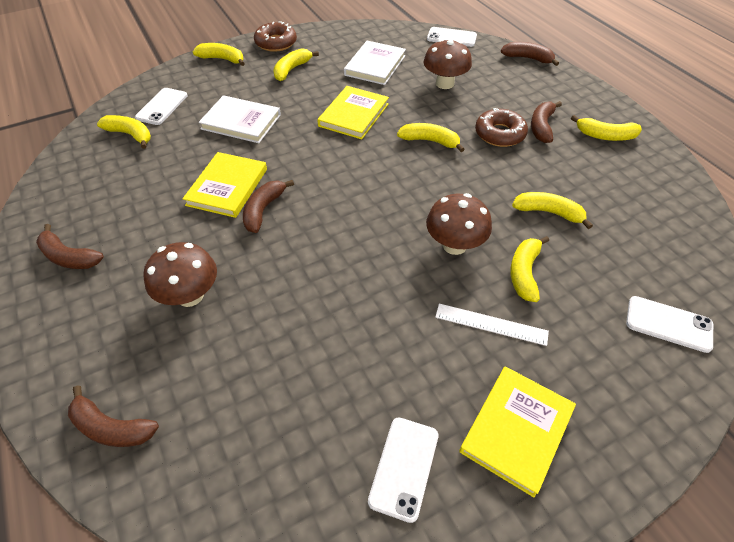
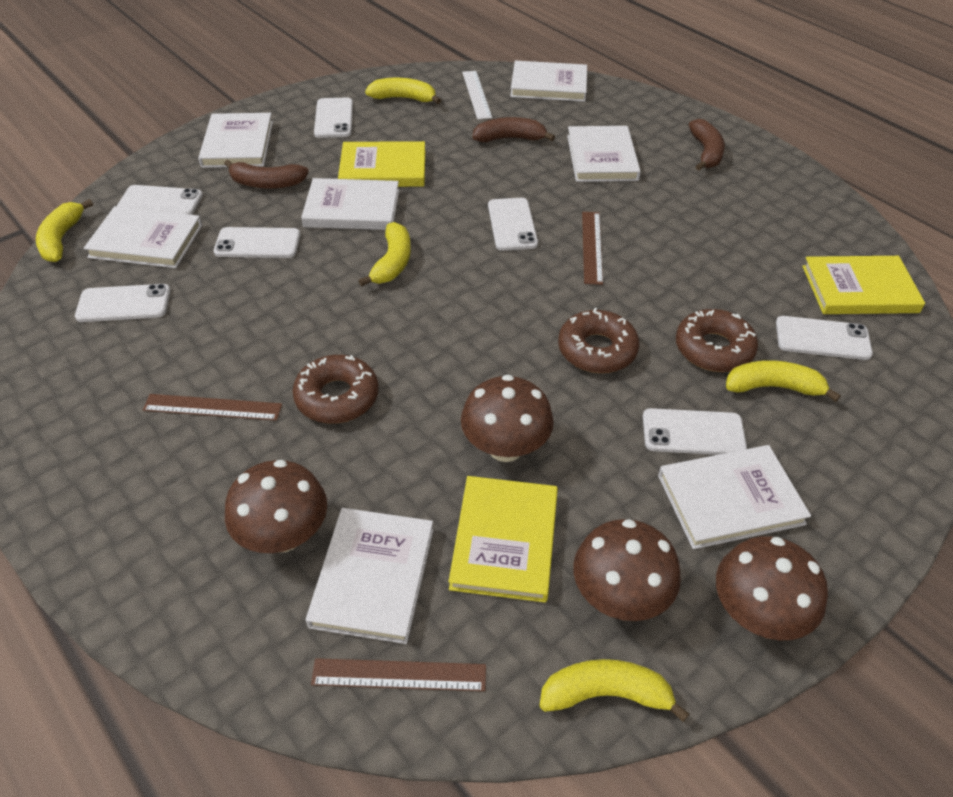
brown banana: [36,224,104,269] [68,385,159,447] [243,180,294,233] [501,42,559,66] [531,101,562,143] = 5 -> [224,160,309,189] [472,117,555,142] [689,119,725,170] = 3
brown donut: [254,22,297,52] [475,108,528,147] = 2 -> [292,355,379,424] [558,308,639,373] [676,309,758,372] = 3
brown mushroom: [143,242,217,307] [424,39,472,89] [426,193,492,255] = 3 -> [225,460,327,553] [461,375,554,462] [573,519,681,621] [716,536,828,640] = 4
brown ruler: none = 0 -> [143,394,282,421] [311,658,486,691] [582,212,603,285] = 3
white book: [199,95,281,143] [344,41,406,85] = 2 -> [84,206,202,268] [198,113,273,168] [301,178,399,230] [306,508,434,644] [510,61,587,102] [567,126,641,182] [658,445,811,549] = 7
white phone: [135,88,187,125] [368,417,439,523] [427,27,477,47] [626,296,713,353] = 4 -> [75,284,171,322] [117,185,203,215] [214,227,300,258] [314,98,353,138] [488,198,538,251] [643,408,747,455] [776,316,873,360] = 7
yellow banana: [97,115,151,149] [193,43,245,66] [273,48,319,81] [397,123,465,152] [510,236,549,302] [512,192,593,229] [571,115,642,141] = 7 -> [36,199,93,262] [359,222,411,286] [365,78,441,104] [540,659,689,722] [726,360,841,402] = 5

